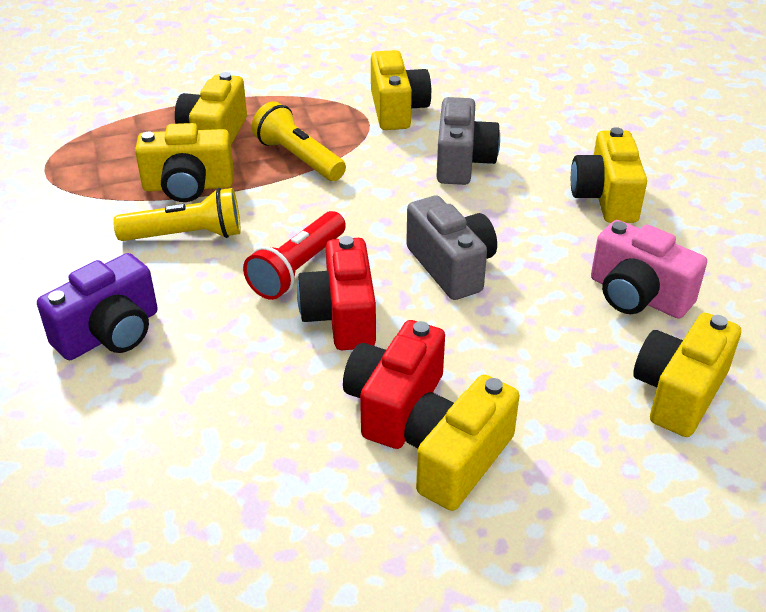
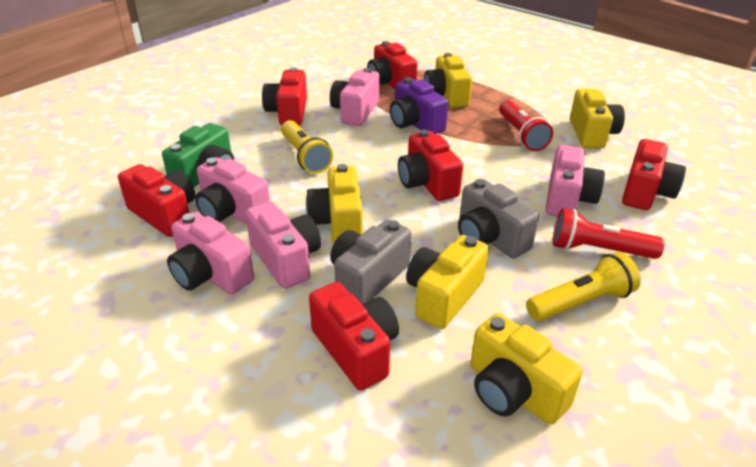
green camera: none = 0 -> [162,123,234,187] = 1
pink camera: [591,220,707,319] = 1 -> [167,212,254,295] [195,157,270,224] [245,202,321,289] [330,68,379,126] [546,145,605,217] = 5
red camera: [297,236,376,350] [343,320,445,449] = 2 -> [118,164,195,237] [262,67,307,126] [309,282,399,390] [367,41,418,89] [398,130,463,201] [622,139,686,210] = 6
red flashlight: [243,211,346,300] = 1 -> [499,100,553,151] [553,208,664,259] = 2
yellow camera: [135,123,234,202] [175,72,247,145] [371,50,431,130] [404,375,519,511] [571,127,647,223] [633,313,741,437] = 6 -> [306,164,363,243] [406,235,489,329] [424,53,472,108] [470,313,583,425] [570,89,625,149] = 5

